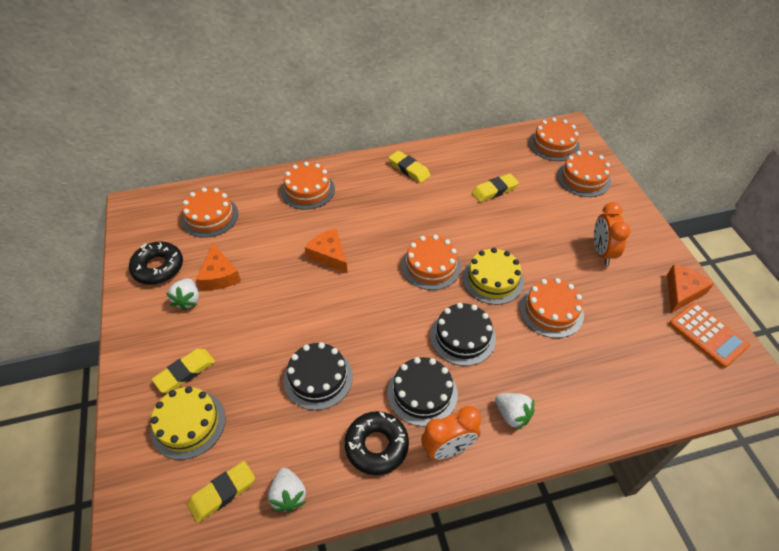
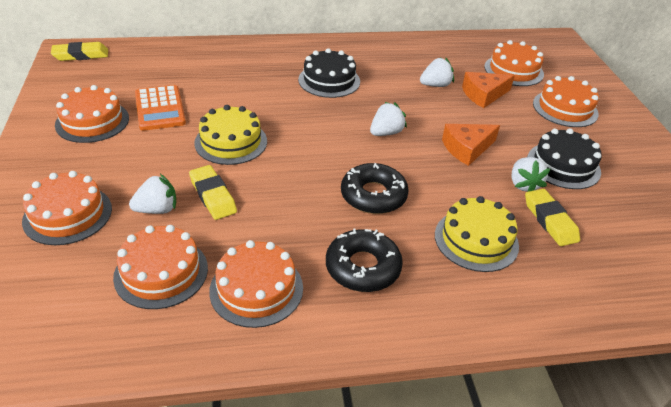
black cake: [284,342,353,410] [387,357,458,426] [430,303,496,366] = 3 -> [298,48,360,98] [527,128,602,189] = 2
orange cheese: [196,243,241,290] [305,229,348,273] [667,264,714,313] = 3 -> [442,124,500,166] [462,72,515,108] = 2
orange clock: [421,406,481,460] [594,202,631,265] = 2 -> none = 0
white strawberry: [166,278,199,311] [268,468,306,513] [495,393,535,430] = 3 -> [129,174,176,214] [370,102,407,136] [420,57,454,87] [512,157,550,192] = 4
yellow eraser: [152,349,215,393] [187,461,255,523] [389,151,431,183] [472,174,519,202] = 4 -> [51,42,108,61] [189,165,237,220] [525,189,580,246] = 3

